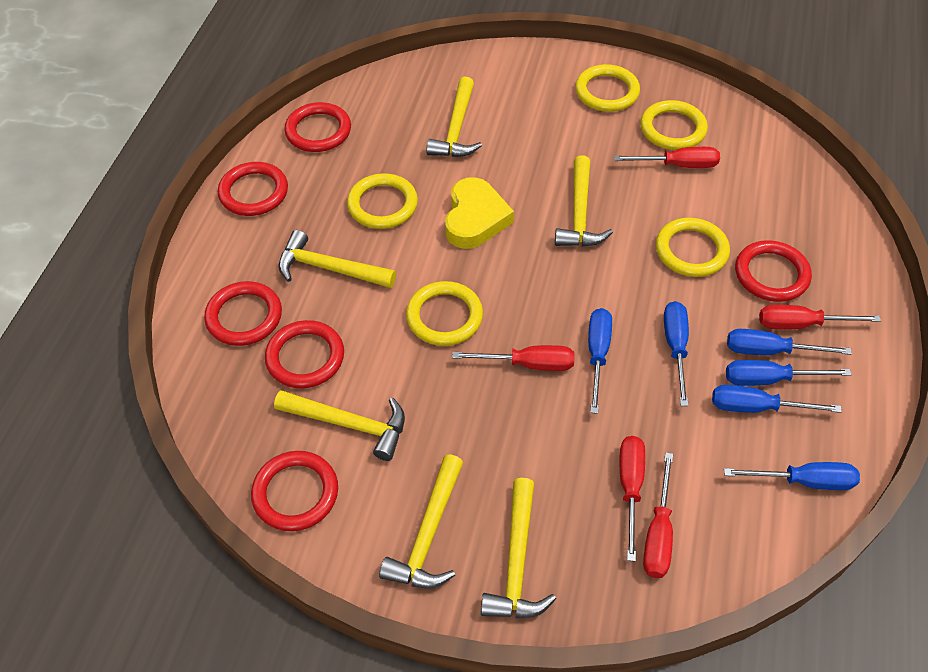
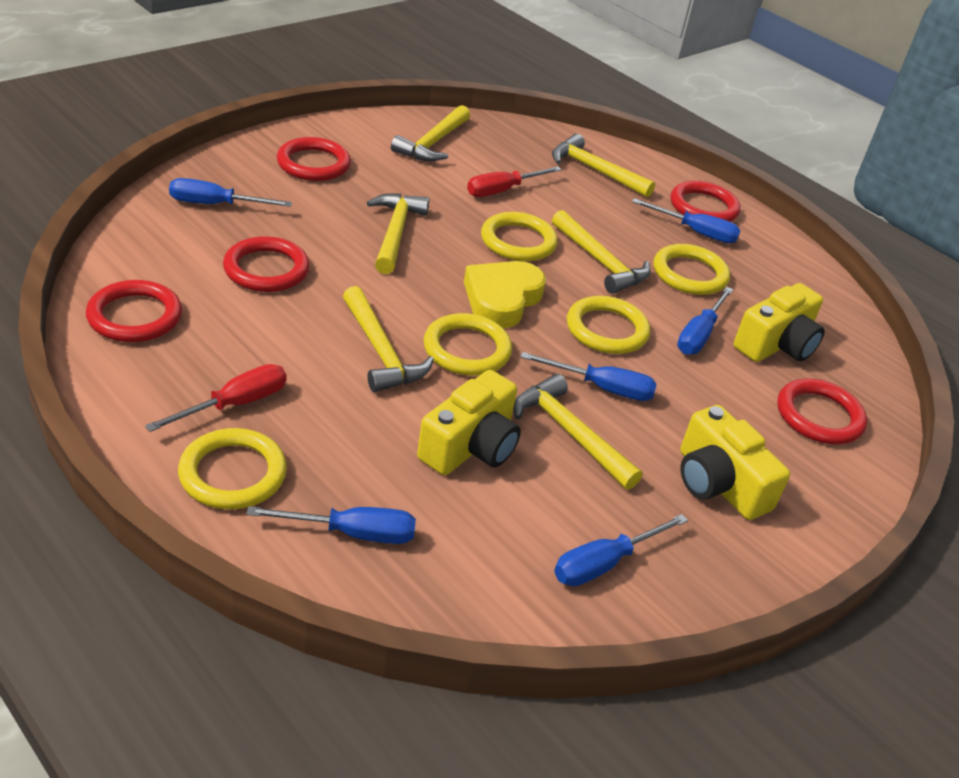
red ring: [204,281,282,346] [218,162,288,216] [251,451,338,531] [265,320,344,388] [284,102,351,152] [735,240,812,302] = 6 -> [86,280,182,342] [223,236,310,292] [277,137,351,181] [671,181,741,222] [777,379,867,445] = 5
red screwdriver: [452,345,574,371] [614,147,720,168] [620,436,645,562] [643,452,673,578] [759,305,881,329] = 5 -> [145,364,287,432] [467,166,562,197] = 2
yellow camera: none = 0 -> [417,370,521,475] [680,405,790,520] [734,283,825,362] = 3

